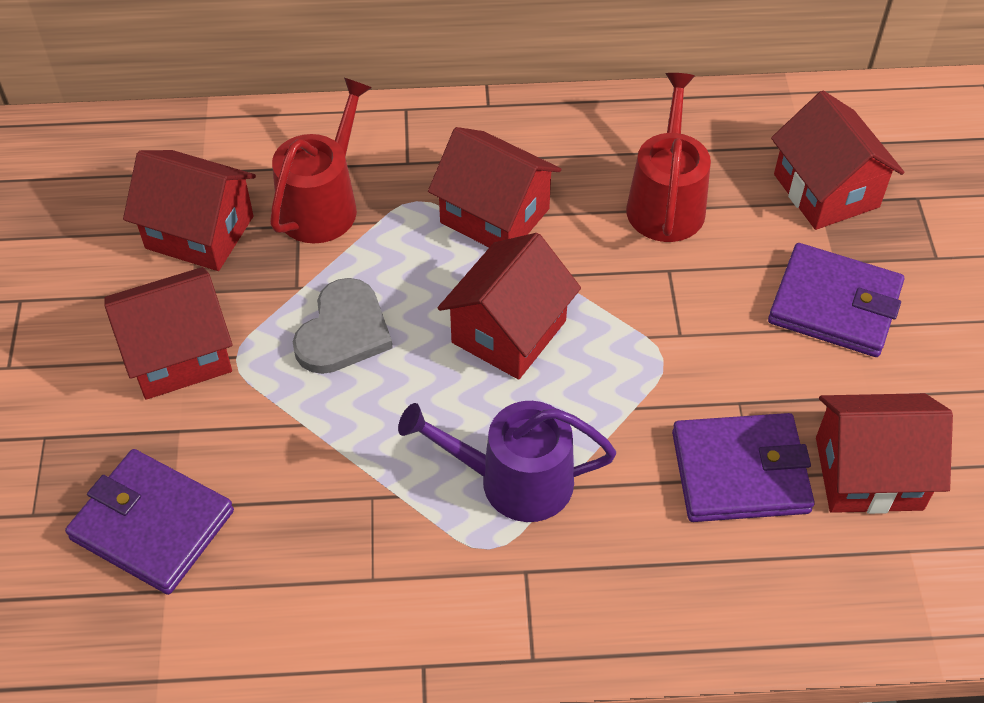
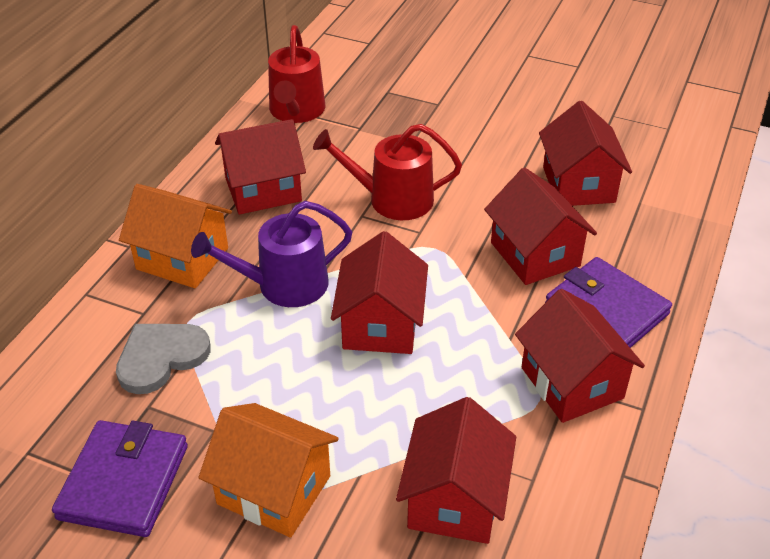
orange house: none = 0 -> [119,184,232,288] [198,403,339,537] = 2
purple wallet: [65,449,234,595] [672,413,815,522] [768,243,904,357] = 3 -> [52,420,188,537] [545,257,672,348] = 2

